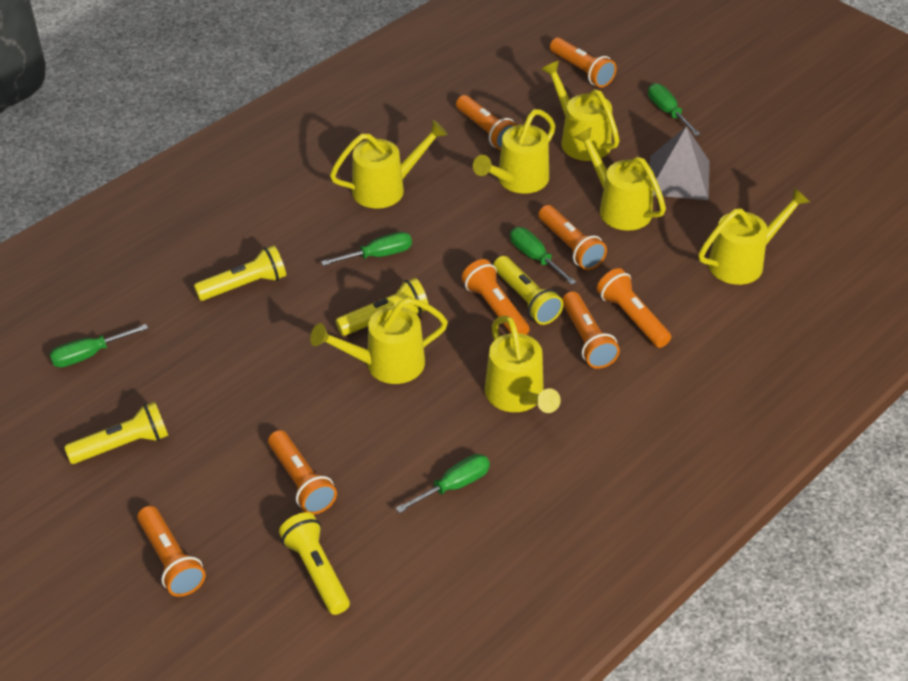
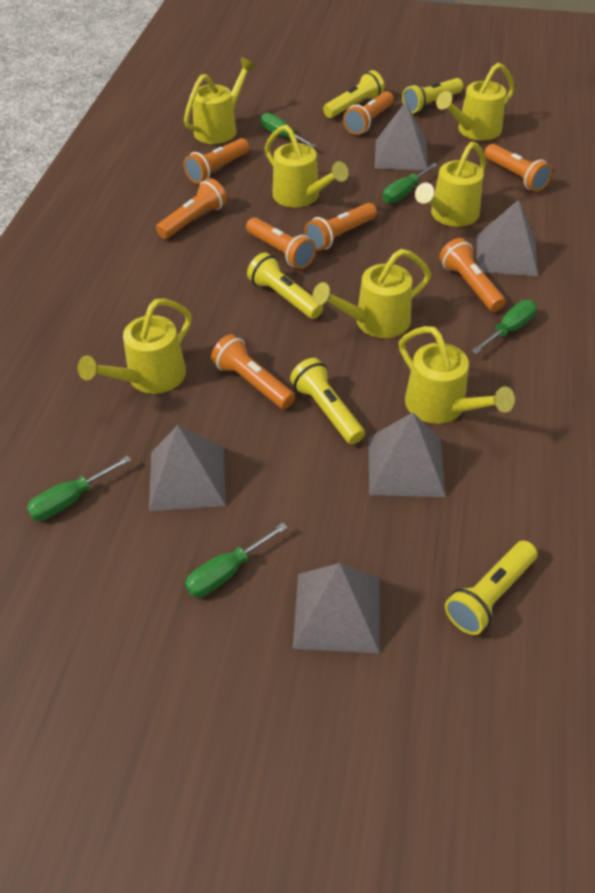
grey pyramid: [650,127,710,200] = 1 -> [149,425,226,511] [293,563,380,653] [368,413,446,497] [375,102,428,170] [477,200,538,276] = 5

